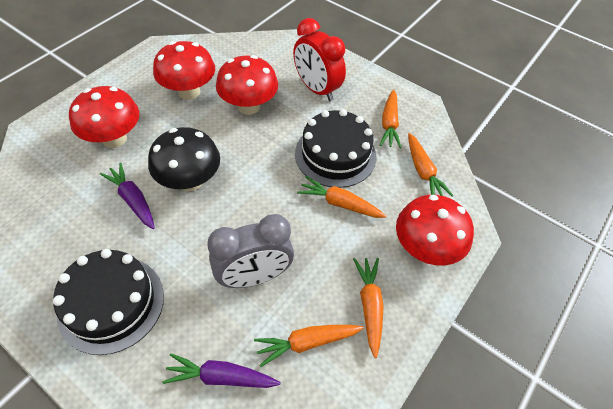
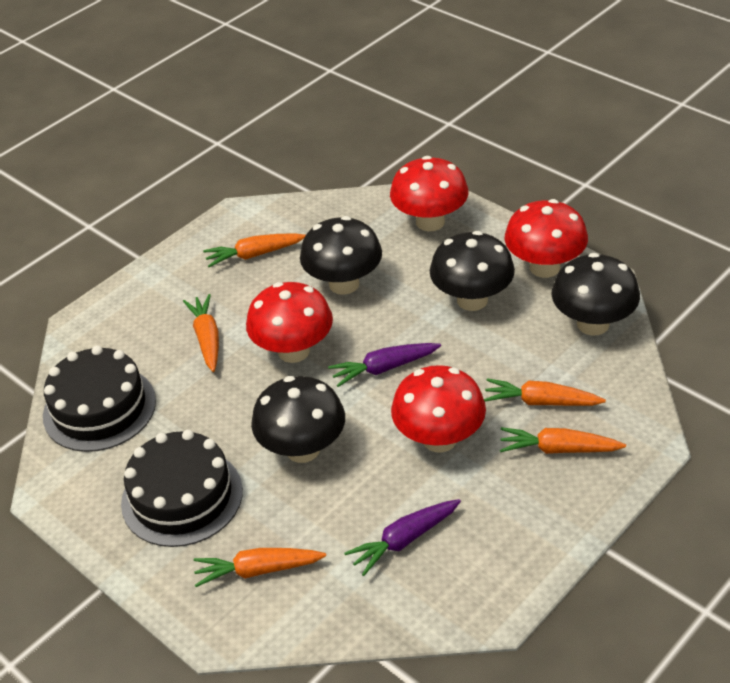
black mushroom: [148,127,220,192] = 1 -> [251,376,345,463] [300,216,382,295] [430,231,515,311] [551,253,640,336] = 4
grey clock: [207,214,294,288] = 1 -> none = 0
red clock: [293,18,346,101] = 1 -> none = 0

